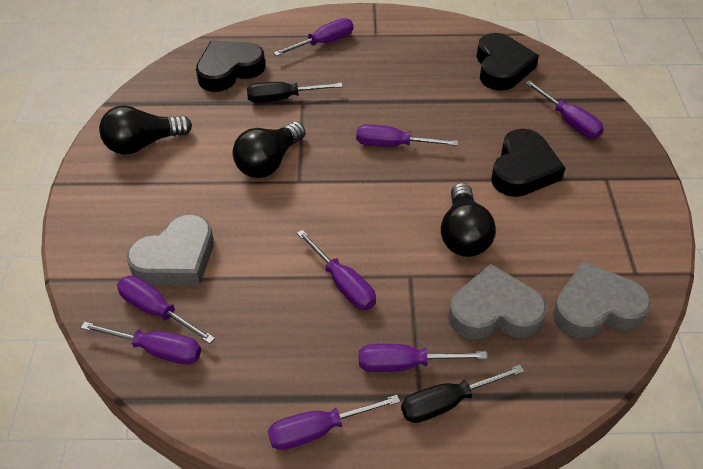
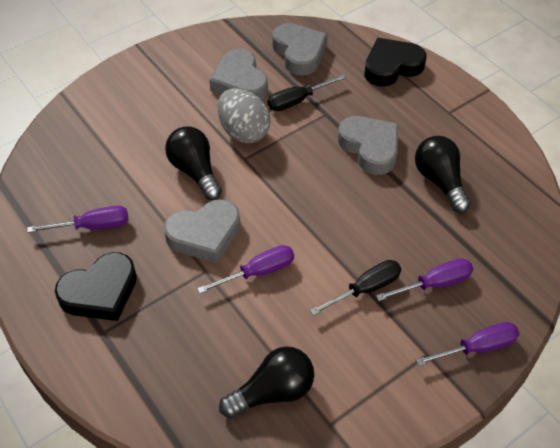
black heart: [196,40,265,92] [476,33,539,91] [491,129,565,197] = 3 -> [55,252,137,321] [364,38,426,87] = 2
grey egg: none = 0 -> [218,88,271,143] = 1
grey heart: [127,214,214,285] [448,264,547,340] [553,261,651,339] = 3 -> [164,199,240,263] [210,49,268,100] [272,23,328,76] [338,116,398,175] = 4
purple screwdriver: [81,322,201,365] [117,276,215,344] [268,395,400,450] [274,18,353,56] [297,230,376,310] [356,124,458,147] [359,344,487,372] [525,80,604,138] = 8 -> [27,206,128,233] [197,245,294,294] [376,258,473,301] [416,322,519,366] = 4

